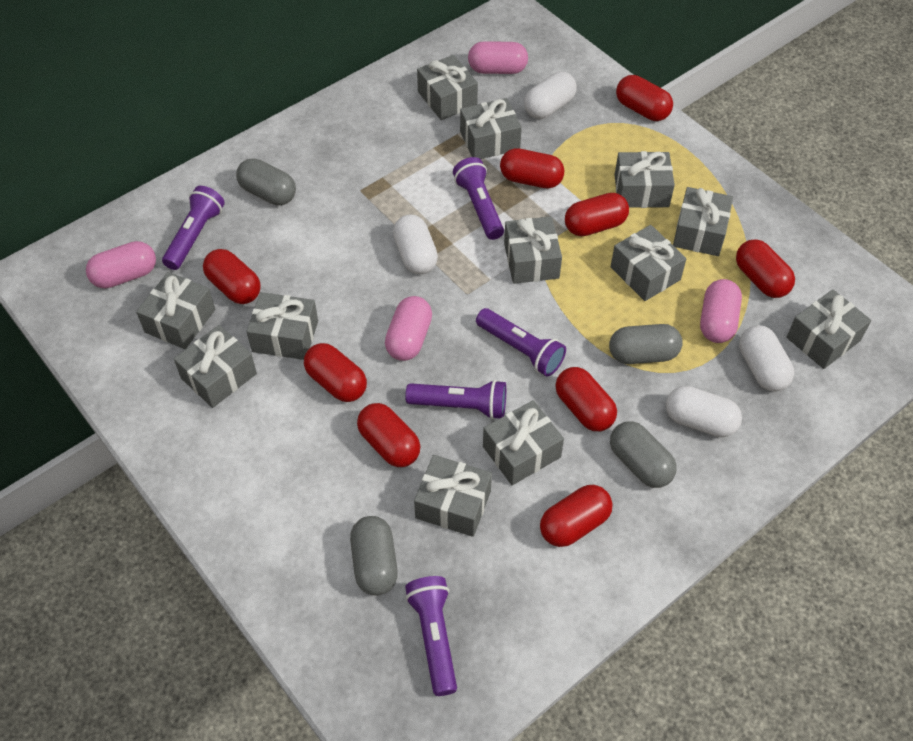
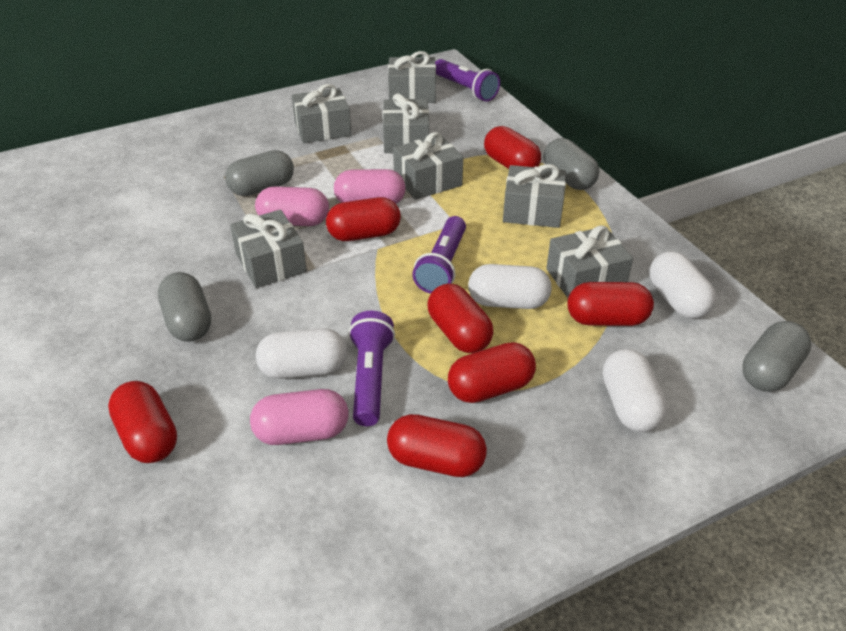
grey gift: [136,272,215,349] [174,325,257,408] [246,292,318,360] [414,455,492,537] [417,55,478,120] [460,98,522,159] [483,400,564,485] [504,216,562,284] [611,225,686,301] [615,151,675,208] [673,187,733,256] [787,289,871,369] = 12 -> [230,209,307,288] [292,84,351,143] [383,93,429,153] [388,51,436,103] [393,132,463,200] [503,164,566,228] [546,225,633,298] = 7
pink capsule: [86,241,156,289] [385,296,432,361] [468,41,528,74] [700,279,742,343] = 4 -> [250,389,349,445] [255,186,329,226] [334,169,406,204] = 3
purple flashlight: [162,186,225,270] [405,380,506,420] [405,576,457,696] [453,157,504,240] [476,308,566,376] = 5 -> [348,311,395,426] [412,216,466,294] [435,59,500,102] = 3
red capsule: [203,249,261,304] [304,343,367,402] [357,403,420,467] [500,148,565,188] [540,485,613,547] [555,367,617,431] [565,193,629,236] [616,75,673,121] [736,239,795,298] = 9 -> [108,381,177,463] [326,197,401,241] [387,414,487,477] [427,283,493,353] [448,342,536,403] [484,126,541,169] [568,282,654,326] = 7

